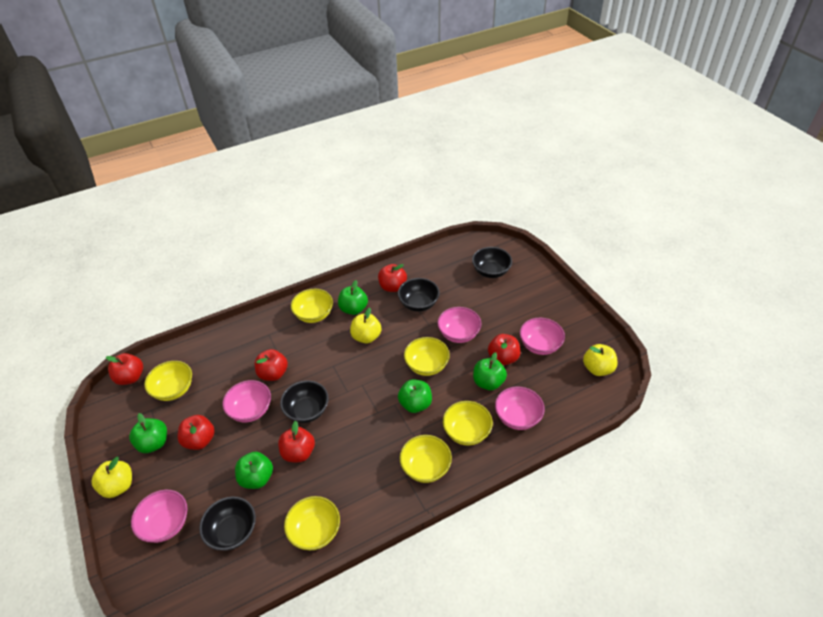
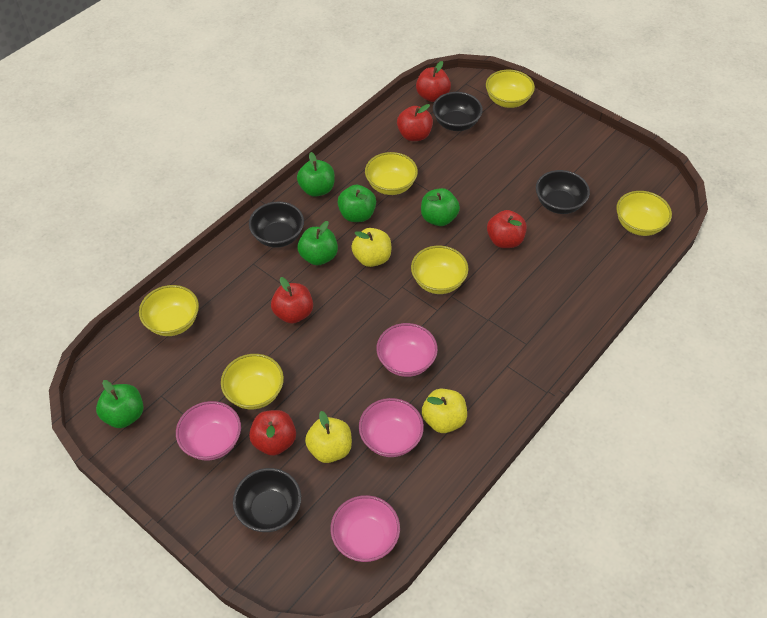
pink bowl: [131,490,187,543] [222,380,271,422] [437,307,481,343] [495,386,545,430] [520,318,565,355] = 5 -> [176,401,241,461] [331,495,400,562] [359,398,424,457] [376,323,438,377] = 4
red apple: [106,353,143,385] [177,415,215,450] [255,349,288,381] [278,421,315,462] [378,264,407,292] [488,334,520,365] = 6 -> [249,410,296,456] [271,277,313,324] [397,104,433,141] [416,61,451,102] [487,210,527,248] = 5

